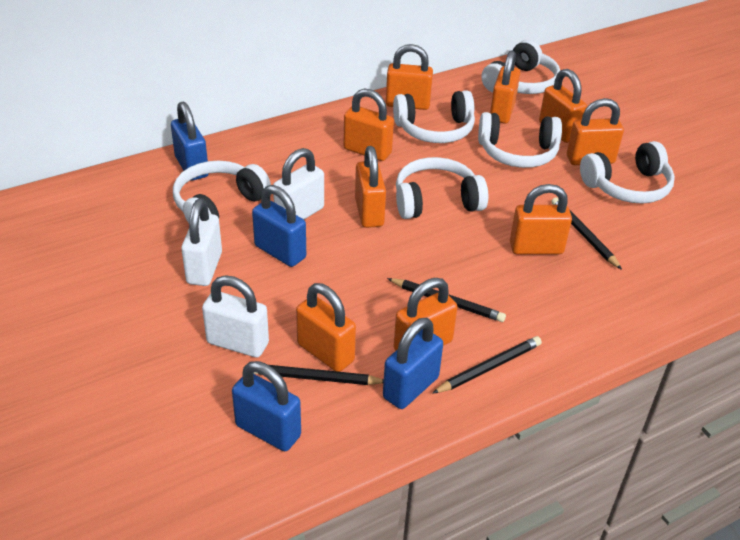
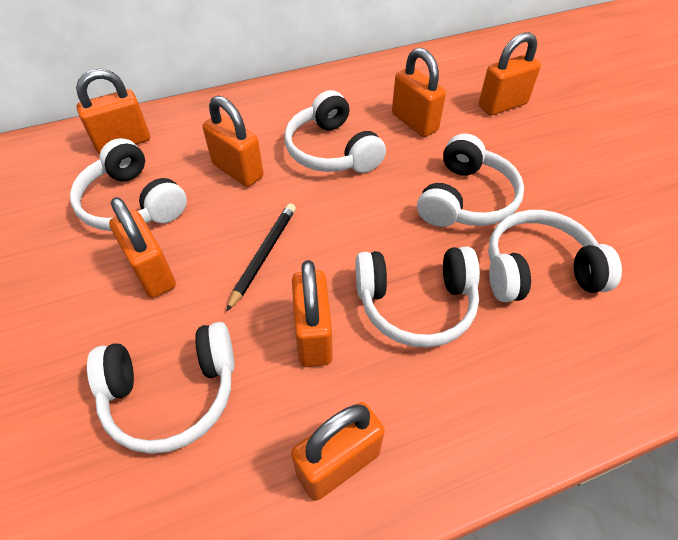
black pencil: [254,365,384,385] [387,278,506,322] [432,336,542,394] [551,197,622,270] = 4 -> [226,203,296,312] = 1
blue padlock: [171,102,209,180] [232,361,301,451] [252,185,306,267] [383,317,443,409] = 4 -> none = 0
orange padlock: [296,283,356,372] [343,89,394,161] [355,146,386,228] [386,44,433,110] [393,278,458,351] [490,50,520,124] [510,184,572,255] [539,69,587,143] [567,98,624,165] = 9 -> [76,69,150,154] [109,197,176,298] [203,96,264,187] [291,402,385,501] [292,260,333,367] [392,48,446,137] [479,32,541,115] = 7
white padlock: [181,199,222,286] [202,275,269,358] [273,148,324,219] = 3 -> none = 0

